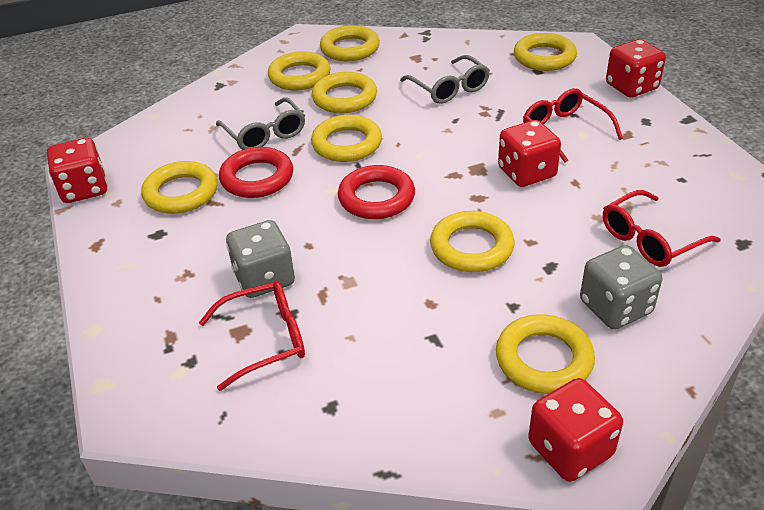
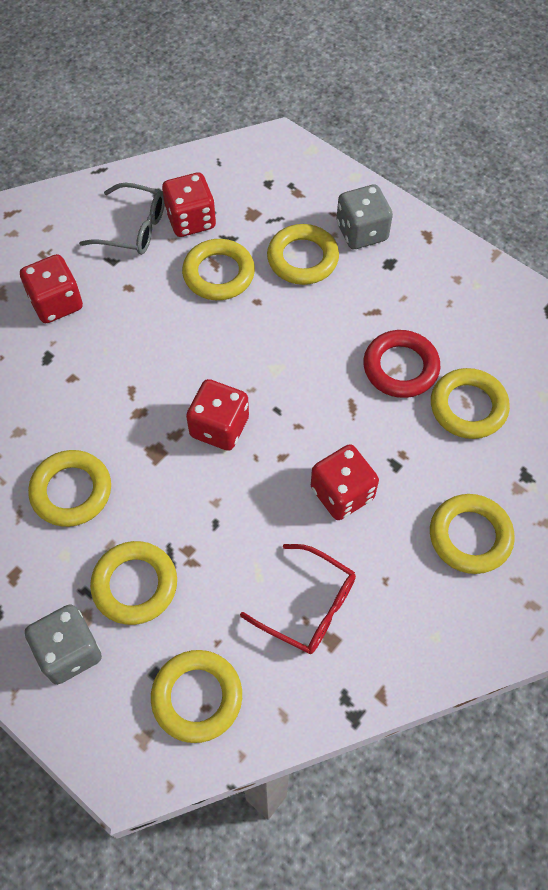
grey glasses: [216,97,305,150] [400,55,490,104] = 2 -> [79,183,165,255] = 1
red glasses: [199,281,305,391] [523,88,623,163] [603,190,721,267] = 3 -> [240,544,356,654] = 1
red ring: [219,147,293,198] [338,165,415,219] = 2 -> [363,330,440,398] = 1
yellow ring: [141,161,218,214] [268,51,330,90] [311,115,382,162] [312,72,377,113] [320,25,380,61] [430,211,515,272] [496,314,595,394] [514,33,577,71] = 8 -> [28,450,111,527] [90,541,177,625] [151,650,242,743] [182,239,255,300] [267,224,339,285] [430,494,515,574] [431,368,510,439] = 7

